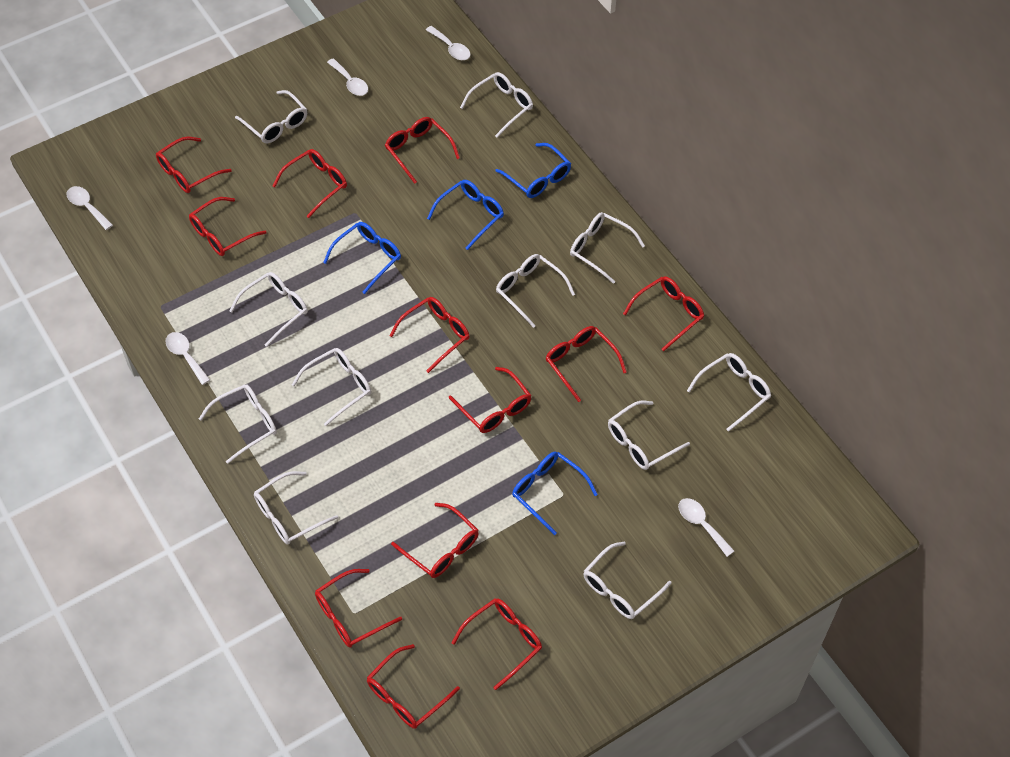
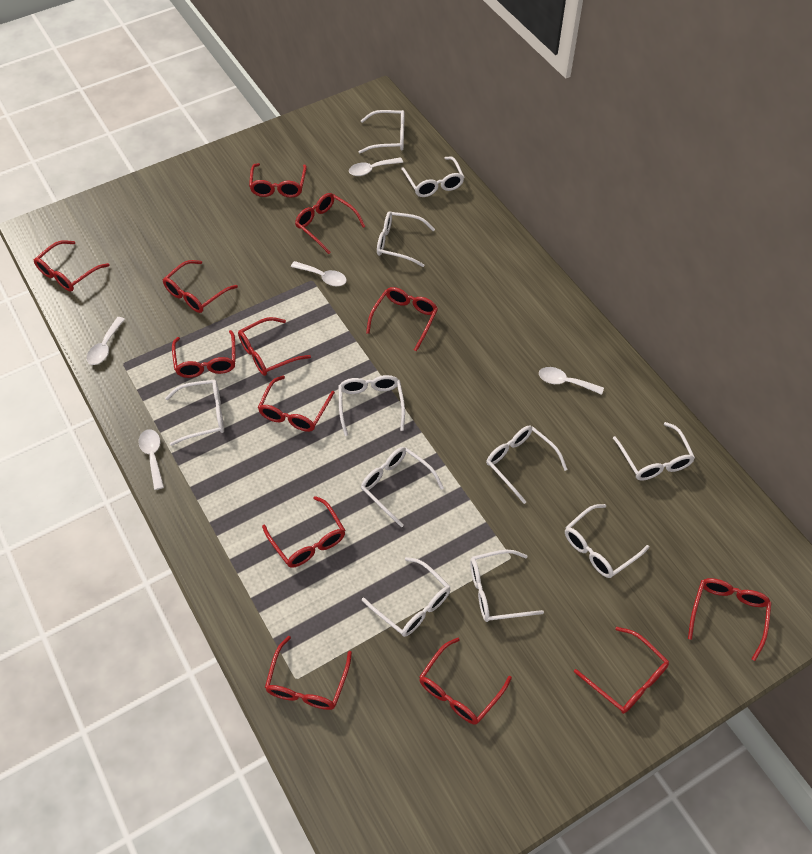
blue glasses: [323,222,401,294] [427,180,504,250] [495,143,571,198] [512,452,598,535] = 4 -> none = 0
red glasses: [156,136,232,193] [189,197,266,256] [273,149,347,218] [315,569,402,647] [367,644,460,729] [385,117,460,184] [390,297,469,373] [391,503,479,578] [449,367,532,433] [451,598,542,690] [546,326,627,402] [623,276,704,351] = 12 -> [34,240,110,291] [163,260,238,313] [172,330,235,378] [238,317,311,376] [249,163,307,198] [258,376,335,432] [262,496,345,568] [265,636,352,710] [295,193,366,254] [366,287,438,352] [419,638,512,725] [574,627,669,714] [688,578,771,661] = 13

